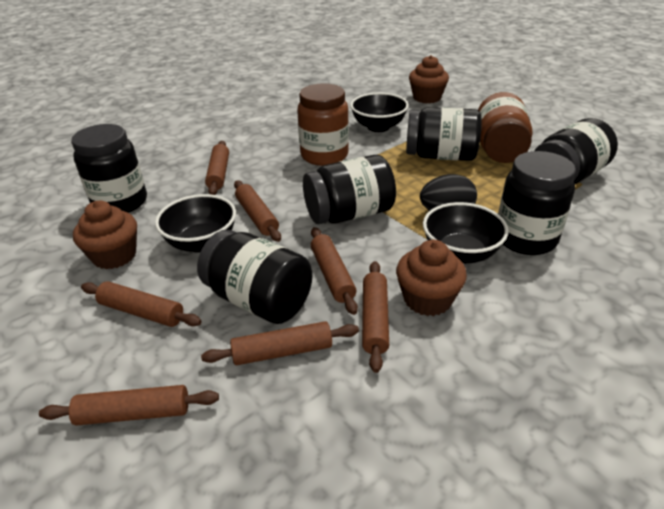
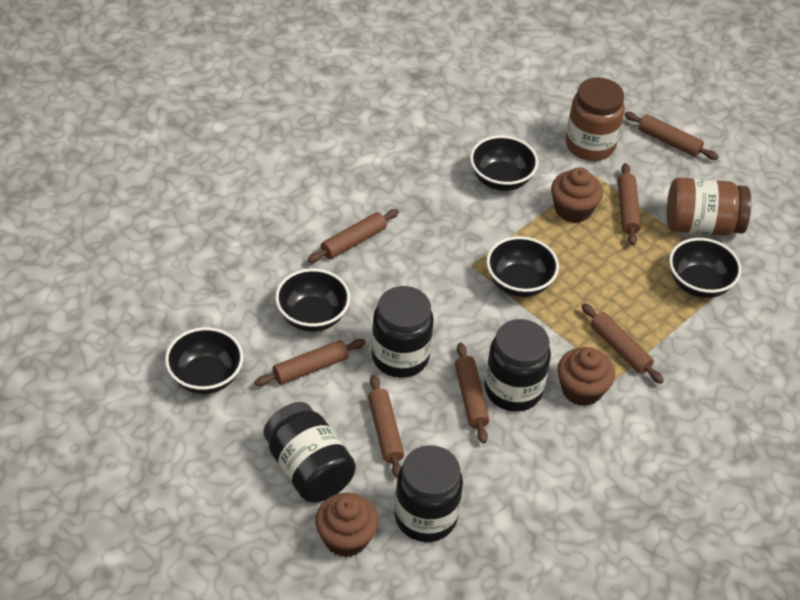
black bowl: [155,194,236,253] [350,92,409,132] [423,202,509,264] = 3 -> [165,327,243,394] [275,268,350,332] [470,135,538,191] [486,236,559,297] [669,238,741,298] = 5
black egg: [420,174,477,211] = 1 -> none = 0
black jar: [71,124,147,213] [197,230,312,324] [303,155,396,224] [406,107,482,161] [498,151,576,255] [534,118,618,184] = 6 -> [263,402,356,502] [371,286,434,378] [394,445,463,542] [485,319,551,412] = 4

